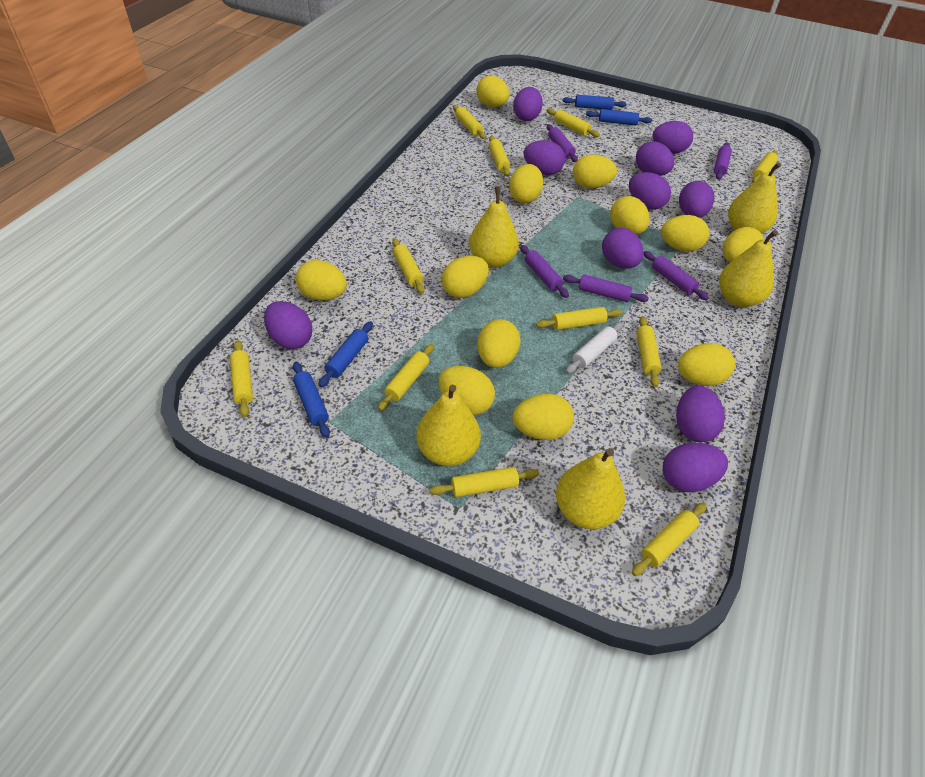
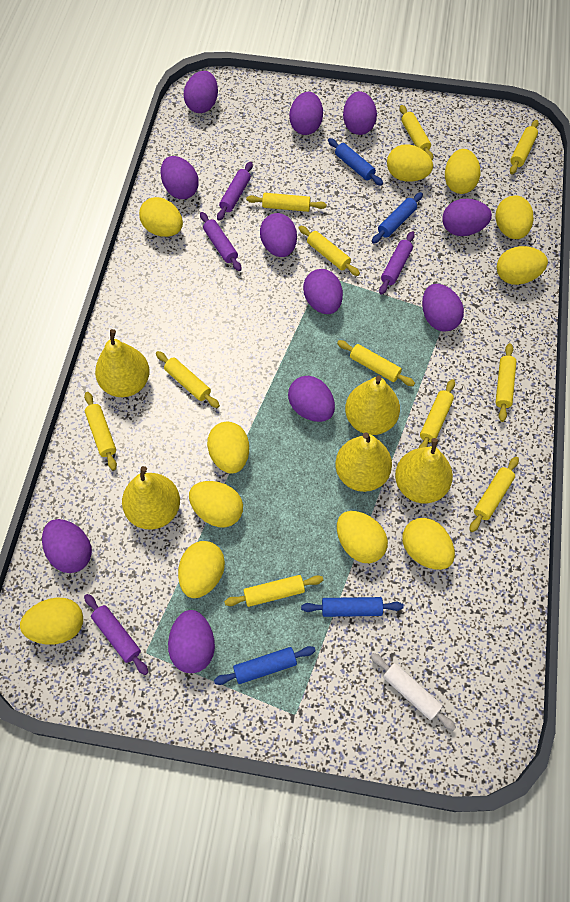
purple egg: [264,301,313,349] [513,87,543,121] [523,140,565,175] [602,228,644,269] [629,172,671,210] [636,141,674,176] [652,121,693,153] [663,443,728,492] [676,385,725,442] [679,181,714,218] = 10 -> [42,519,92,573] [160,156,199,199] [168,610,215,673] [183,71,218,113] [260,213,297,257] [288,376,335,422] [289,92,323,135] [303,269,343,314] [343,91,377,135] [422,284,464,332] [442,198,492,236] = 11
purple rolling pin: [520,245,569,298] [547,124,578,162] [563,275,649,302] [644,251,709,300] [714,142,732,180] = 5 -> [84,594,148,675] [200,212,242,271] [217,162,253,221] [379,231,415,295] = 4
yellow egg: [296,260,347,301] [439,366,495,415] [442,256,489,298] [477,75,509,107] [478,319,521,368] [509,164,543,203] [513,394,574,440] [573,154,617,189] [610,196,650,234] [661,215,709,252] [678,343,735,386] [723,227,764,262] = 12 -> [20,598,83,645] [139,197,183,237] [178,541,225,598] [189,481,243,527] [207,422,249,473] [337,511,388,563] [387,144,433,182] [402,518,455,570] [445,149,480,194] [496,195,533,239] [497,246,548,285] = 11

